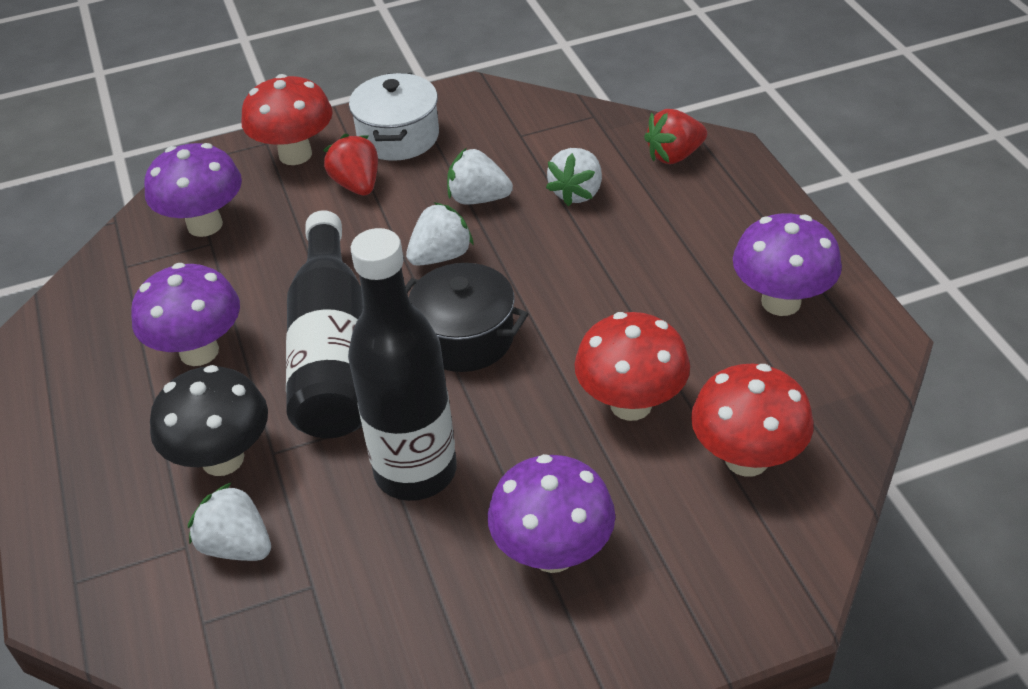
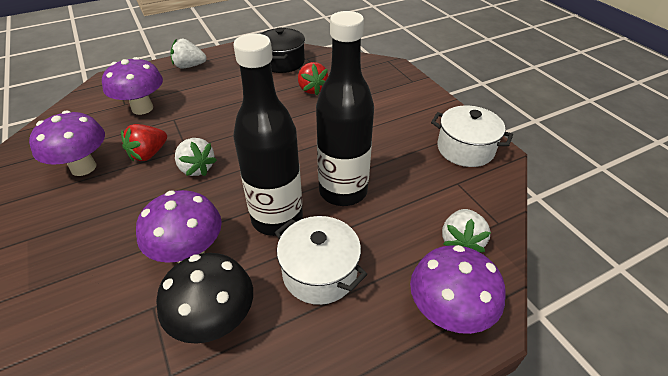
red mushroom: [241,74,333,165] [574,312,690,421] [691,364,814,477] = 3 -> none = 0
white pot: [349,73,439,161] = 1 -> [275,216,367,305] [431,106,513,167] = 2
white strawberry: [188,482,271,561] [406,202,474,266] [447,148,513,205] [546,148,602,206] = 4 -> [171,39,206,69] [175,138,217,176] [442,209,491,252] = 3

